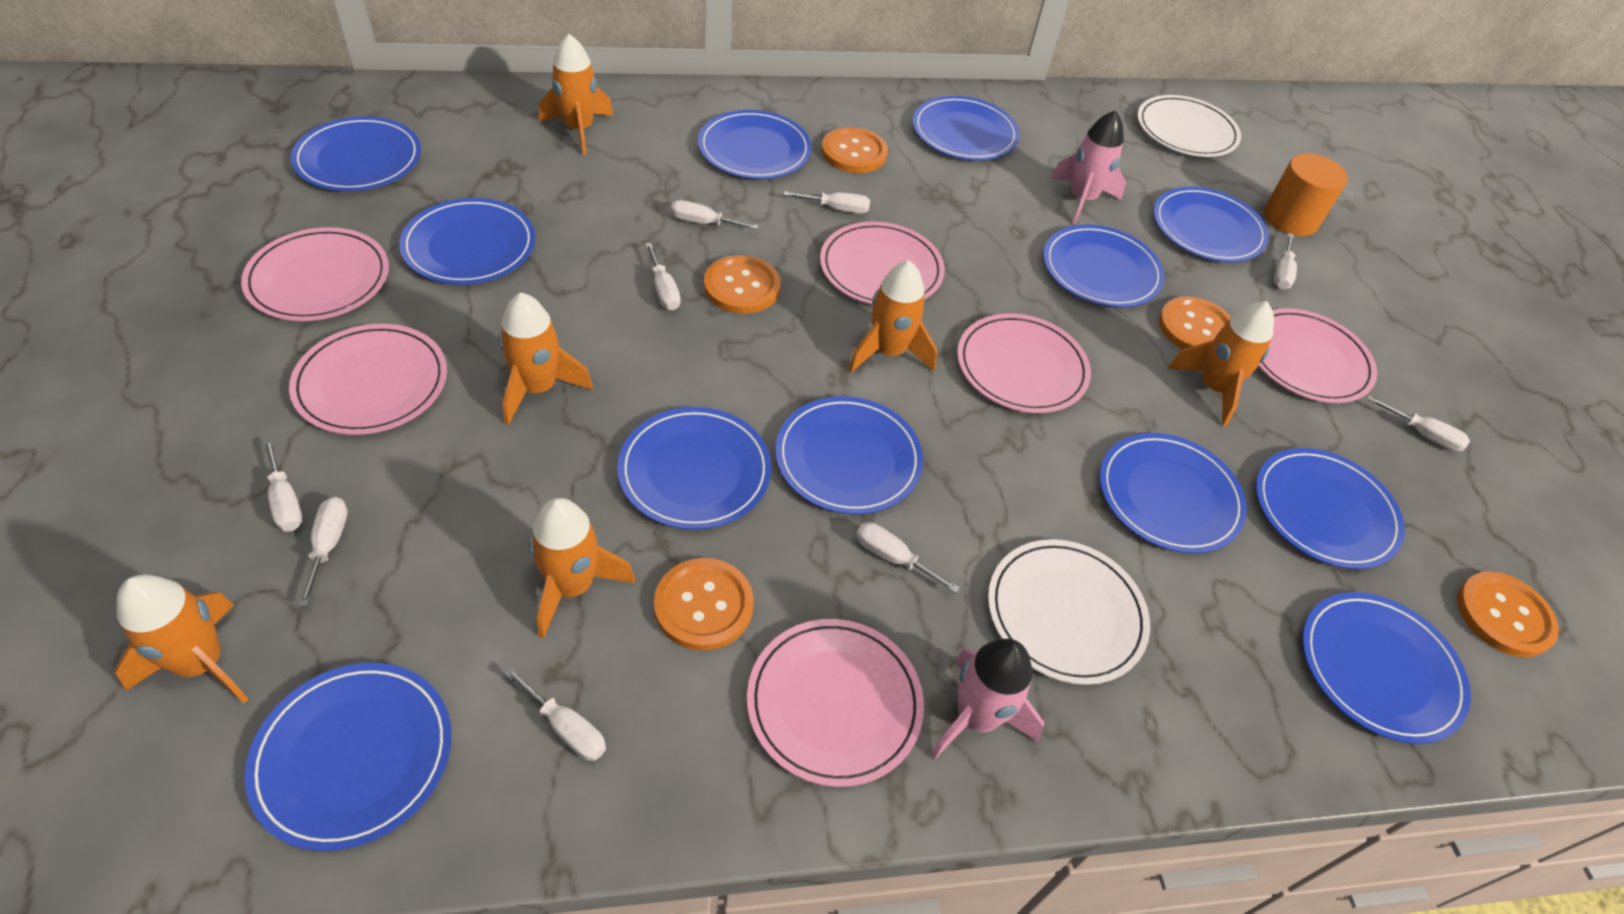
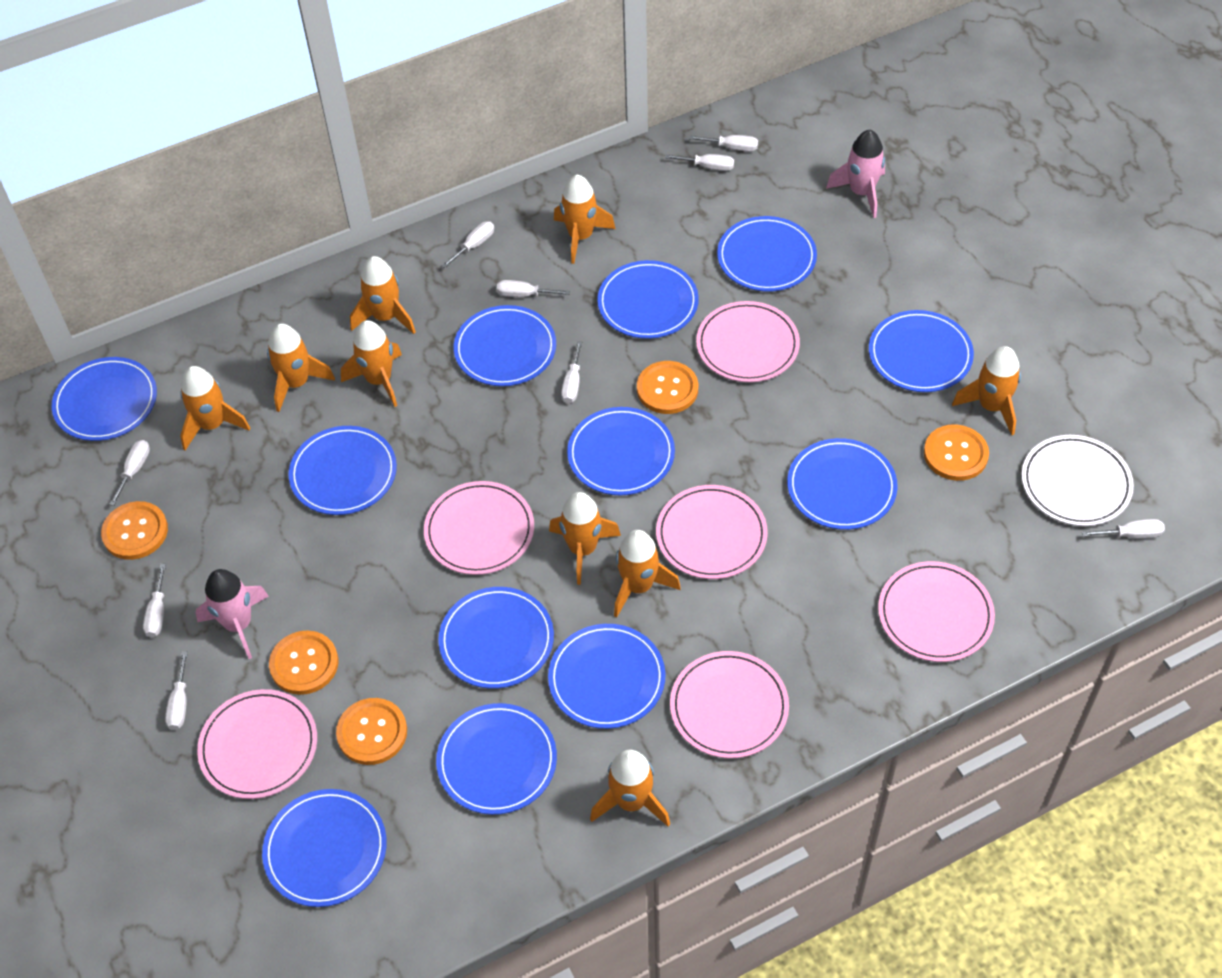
orange cylinder: [1264,153,1348,236] = 1 -> none = 0
orange rocket: [115,574,249,704] [499,293,593,425] [529,498,635,639] [539,34,613,155] [849,260,937,372] [1168,301,1274,426] = 6 -> [180,366,250,451] [267,323,335,412] [341,320,402,407] [350,256,416,334] [549,492,621,585] [554,175,616,264] [590,750,670,827] [614,530,681,617] [952,346,1021,435] = 9
white plate: [988,539,1150,685] [1137,95,1241,157] = 2 -> [1022,435,1134,526] = 1

